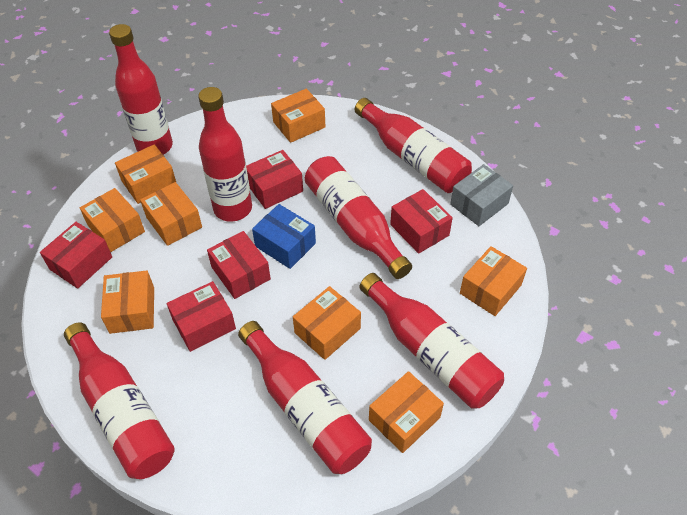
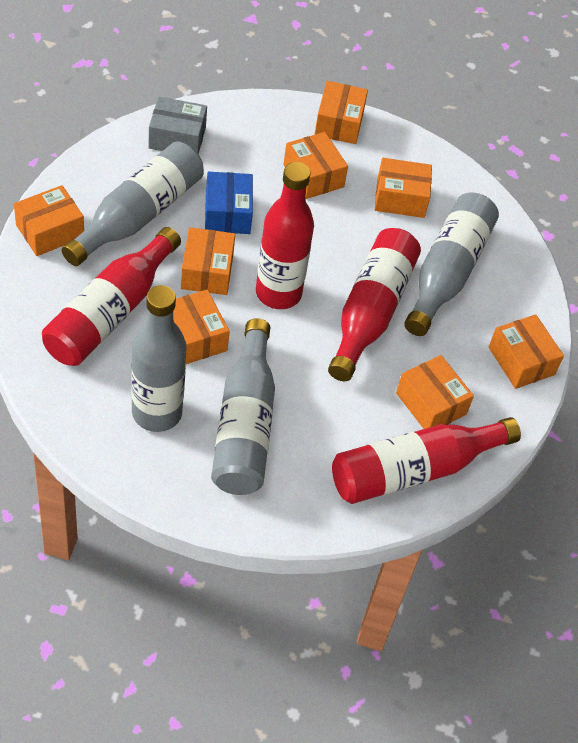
grey bottle: none = 0 -> [62,142,204,266] [131,285,187,432] [211,318,275,495] [405,192,499,336] = 4
red bottle: [64,322,175,479] [109,24,173,155] [198,87,252,222] [238,321,372,474] [305,156,412,279] [355,98,472,193] [359,273,504,409] = 7 -> [42,227,181,366] [256,162,314,309] [328,228,421,381] [332,417,521,504] = 4
red box: [40,222,112,289] [167,281,236,352] [207,231,271,299] [246,150,303,209] [390,189,453,254] = 5 -> none = 0

